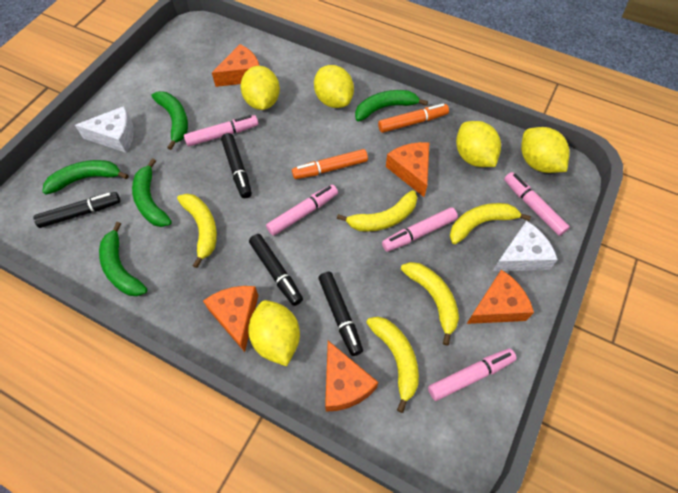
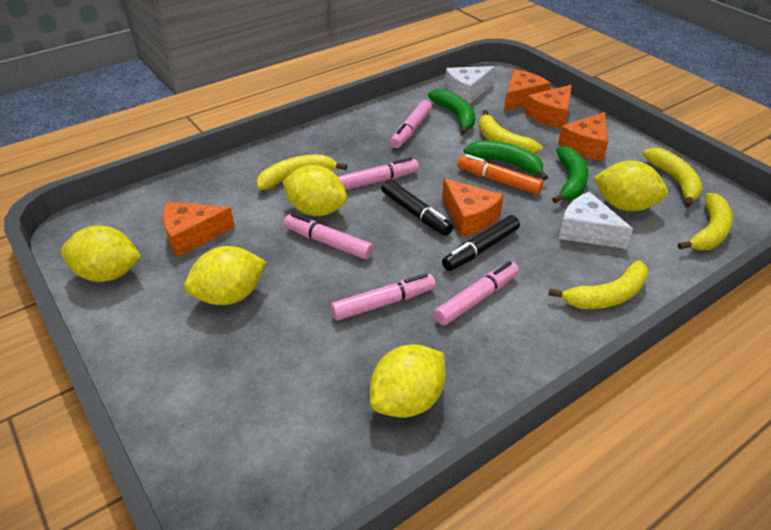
black marker: [33,192,120,228] [221,133,252,198] [249,234,303,306] [318,272,363,356] = 4 -> [381,179,453,236] [442,215,520,271] = 2
green banana: [42,160,129,195] [99,222,147,296] [132,158,172,227] [151,91,188,150] [355,90,428,121] = 5 -> [428,89,475,135] [464,140,548,180] [552,146,589,203] = 3
orange marker: [292,149,368,179] [378,103,449,133] = 2 -> [458,154,543,195] = 1

